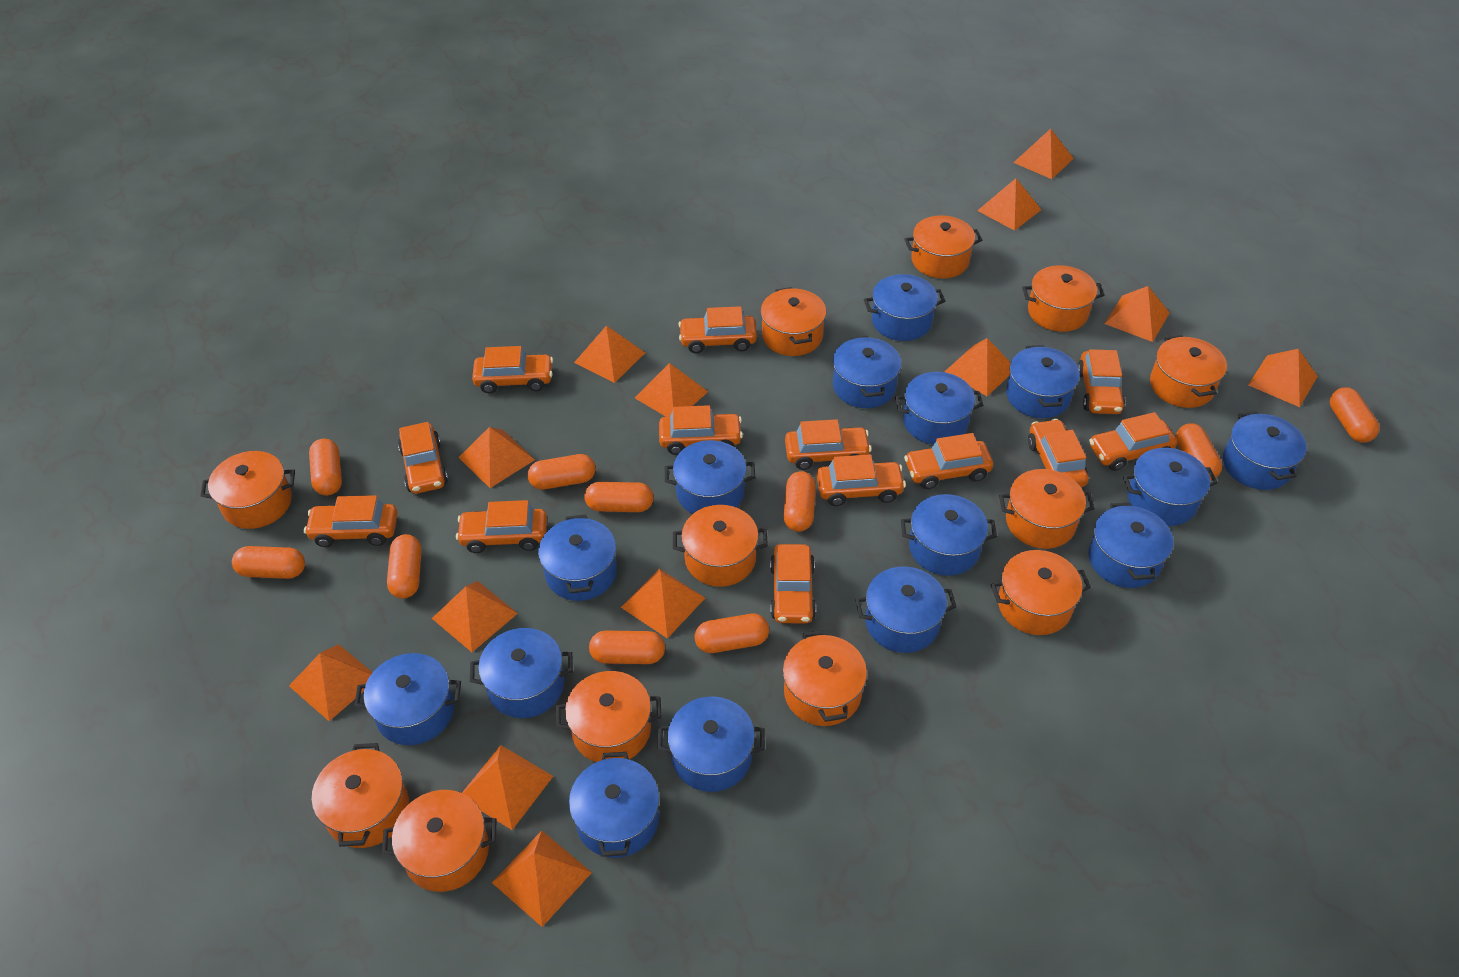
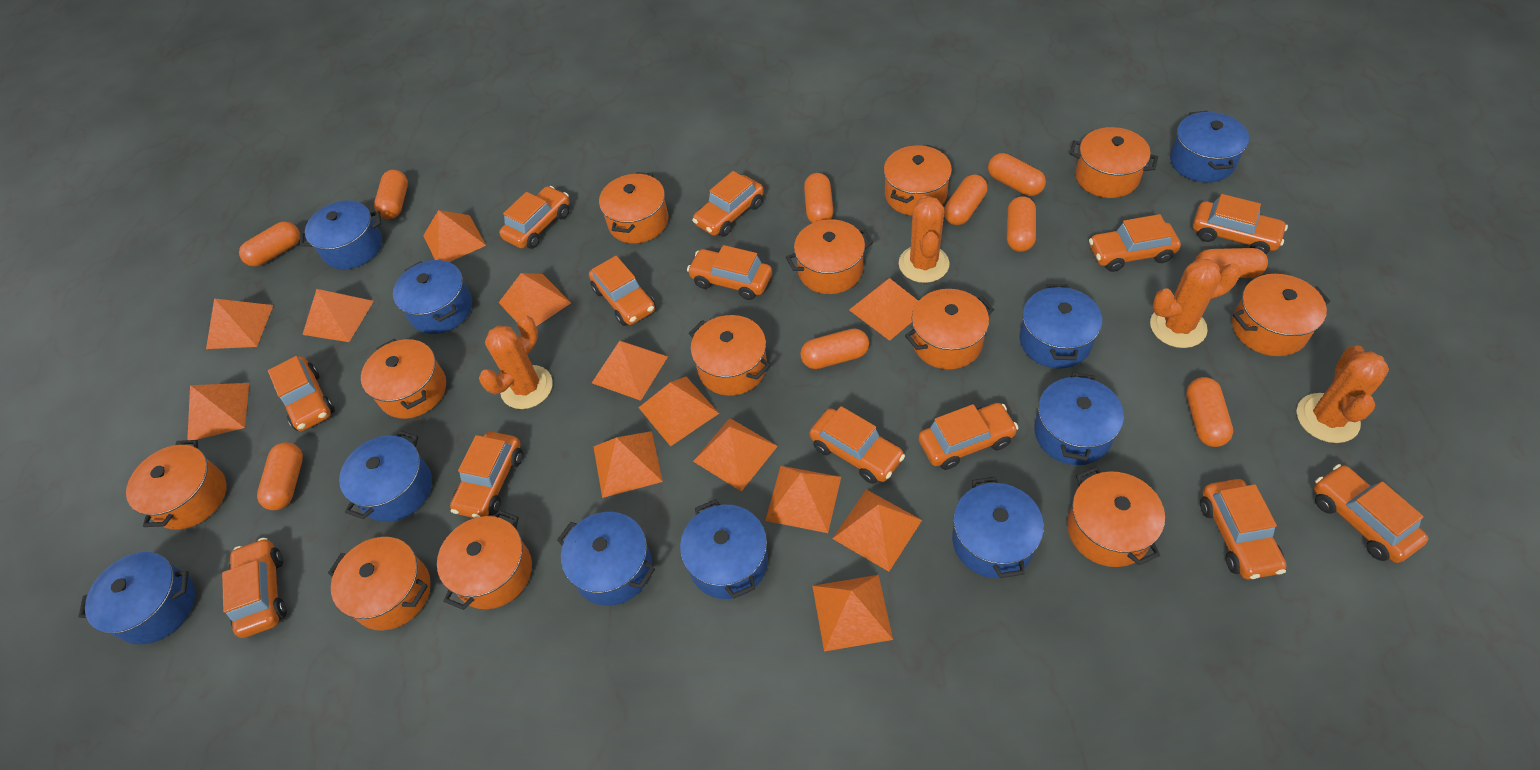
blue pot: [354,653,461,745] [470,628,573,718] [538,515,617,601] [569,752,659,858] [657,696,765,792] [665,440,756,514] [833,336,901,408] [855,567,956,653] [864,274,945,341] [895,372,983,445] [901,494,997,576] [1006,345,1080,418] [1088,503,1173,588] [1123,448,1218,526] [1223,411,1307,490] = 15 -> [78,552,195,645] [300,200,382,270] [339,431,432,522] [393,260,472,334] [557,512,655,606] [680,499,768,599] [952,477,1044,578] [1020,284,1102,369] [1034,372,1124,465] [1170,111,1249,182] = 10
orange cactus: none = 0 -> [479,315,553,409] [899,196,949,283] [1150,258,1241,348] [1296,345,1389,443] = 4

